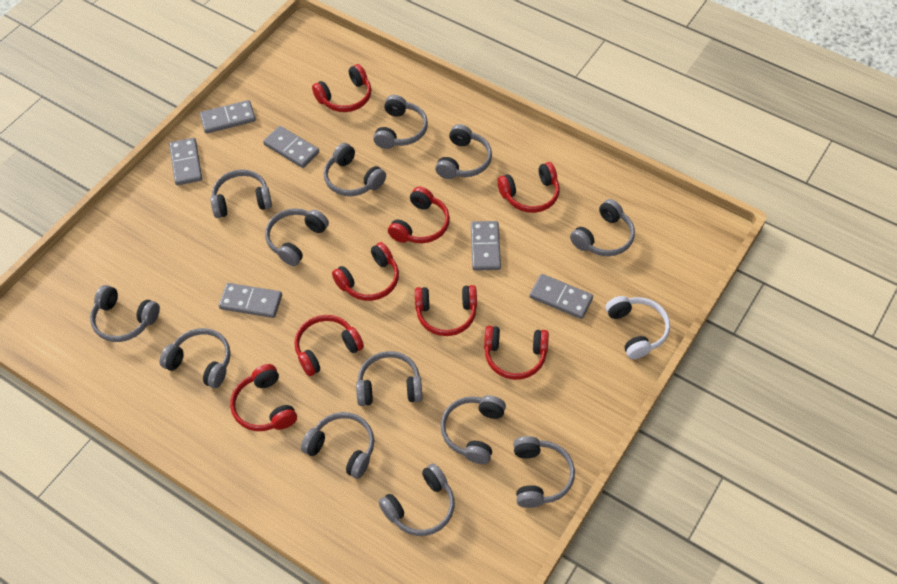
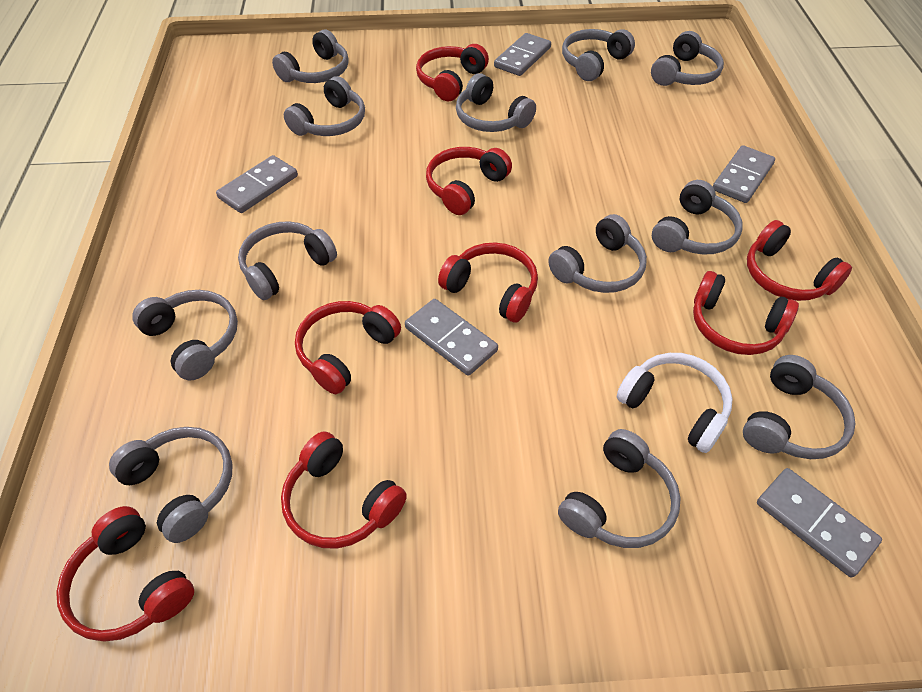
grey domino: [169,138,202,185] [200,100,256,134] [219,283,282,318] [263,126,319,168] [471,221,501,271] [529,274,593,319] = 6 -> [216,155,298,213] [405,299,498,376] [494,33,551,76] [713,145,775,203] [757,468,882,577] = 5
grey headphones: [90,285,160,342] [160,328,231,388] [210,169,272,218] [265,208,329,266] [301,412,374,479] [324,143,386,196] [356,351,423,406] [373,95,428,149] [379,463,455,536] [435,124,492,179] [440,395,506,464] [513,436,575,508] [570,199,635,256] = 13 -> [109,427,233,543] [132,290,238,381] [238,221,337,300] [272,30,349,83] [284,76,365,136] [456,73,536,132] [548,214,647,293] [558,429,681,548] [562,29,635,81] [651,31,724,86] [652,180,743,255] [743,355,856,459] = 12

